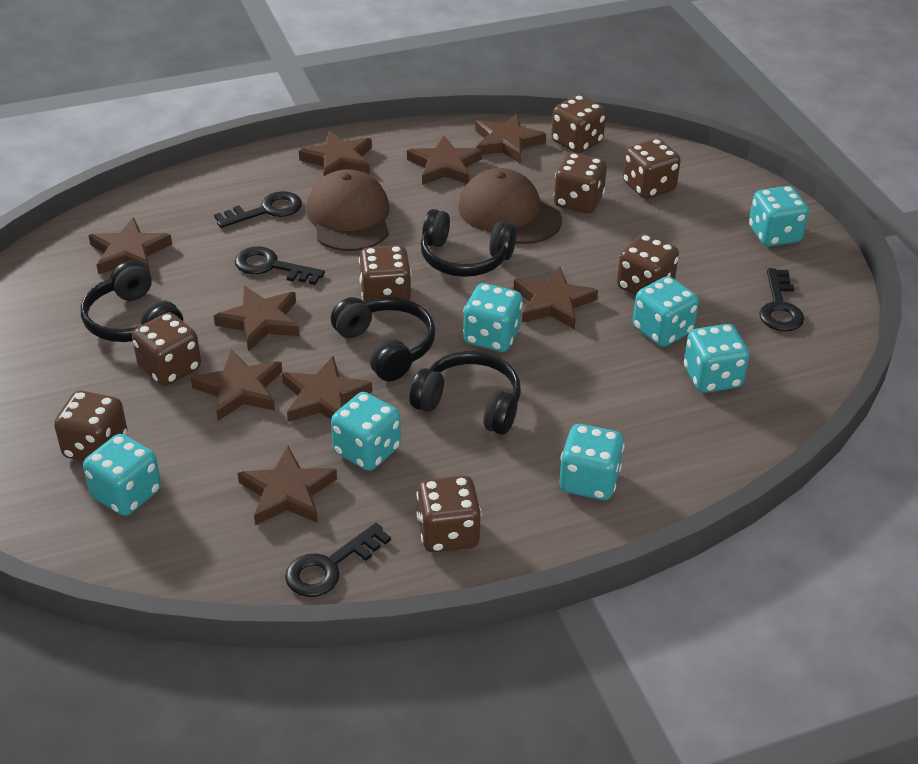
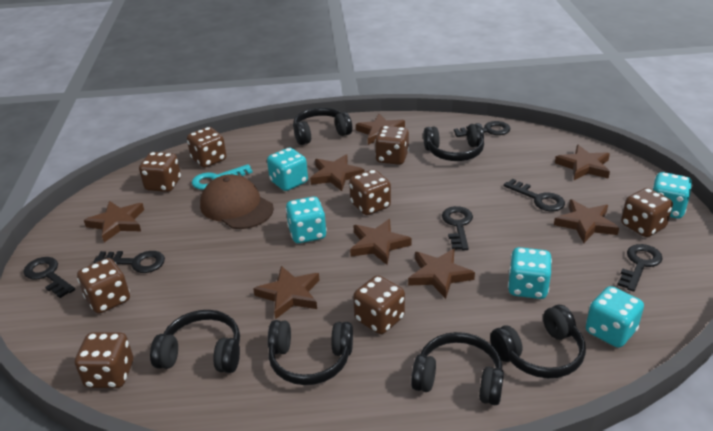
black headphones: [81,261,183,342] [331,297,435,381] [409,351,521,435] [420,209,517,277] = 4 -> [150,310,240,373] [268,320,353,385] [293,108,352,145] [411,332,504,405] [423,123,484,161] [490,305,586,378] = 6
black key: [214,191,302,228] [235,246,325,285] [285,523,391,597] [759,268,804,331] = 4 -> [24,257,75,298] [94,251,165,273] [442,206,473,250] [454,121,510,137] [504,179,565,211] [617,244,663,291] = 6
brown cap: [306,169,389,251] [458,168,562,244] = 2 -> [200,174,274,229] = 1
brown star: [88,217,172,275] [191,349,282,421] [214,286,299,351] [238,446,337,526] [282,356,372,422] [299,130,372,176] [407,135,482,185] [475,114,546,164] [514,267,598,330] = 9 -> [84,201,144,242] [253,266,320,319] [310,154,364,191] [350,219,412,265] [356,114,405,145] [408,249,475,299] [554,199,619,243] [555,145,610,180] = 8
turquoise dice: [83,434,161,516] [331,392,401,471] [463,283,523,352] [559,424,625,500] [633,276,699,347] [684,324,749,393] [749,186,809,247] = 7 -> [267,148,308,191] [286,197,327,243] [508,247,552,299] [586,286,644,348] [652,172,692,218] = 5
turquoise key: none = 0 -> [192,164,253,190] = 1

